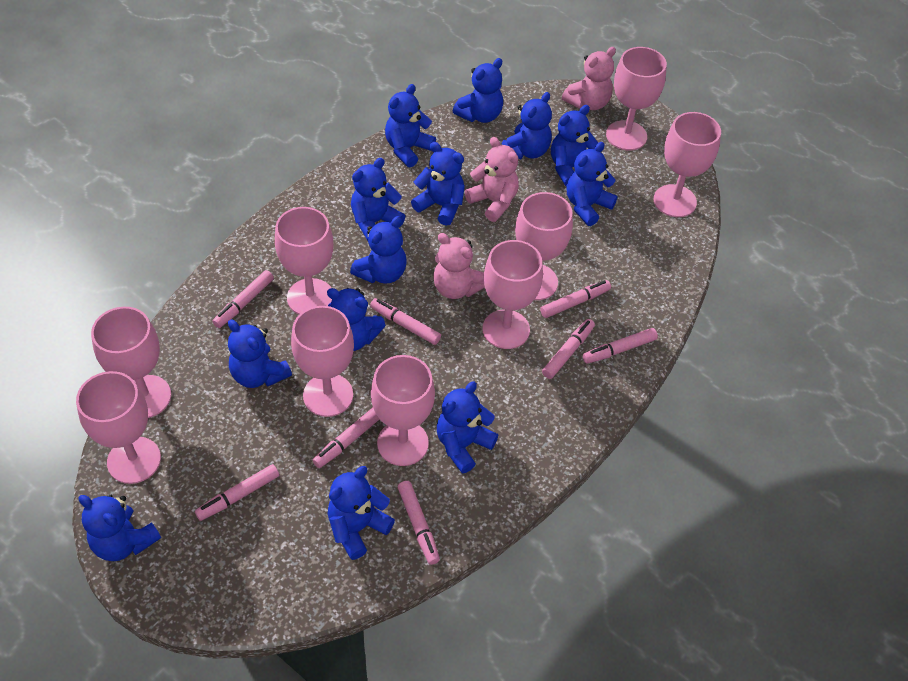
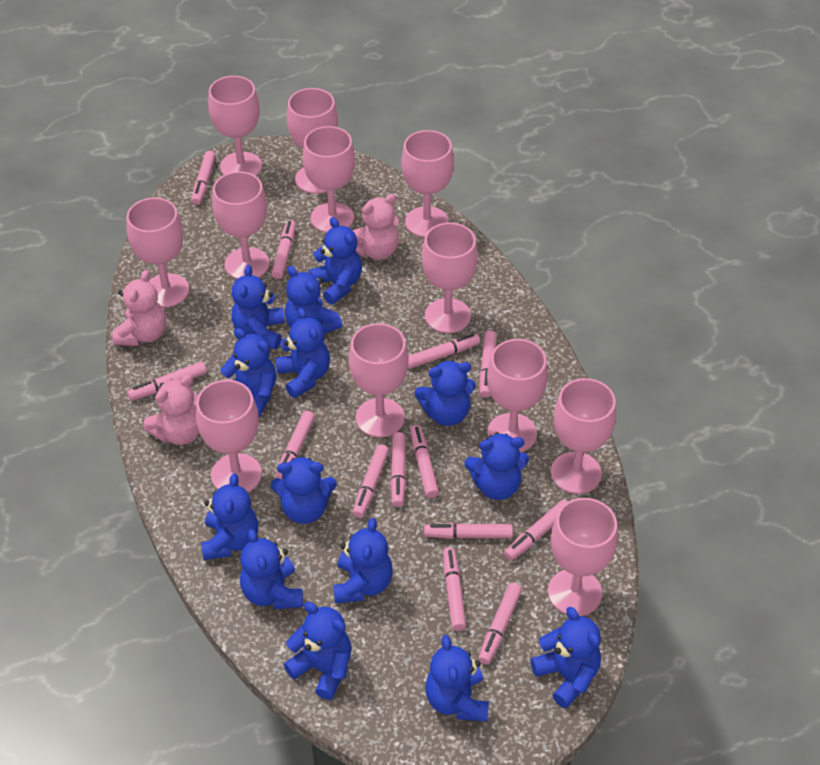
blue teddy bear: [78,494,161,561] [228,319,292,388] [327,288,386,351] [328,466,395,560] [350,216,406,284] [351,158,405,241] [385,84,436,167] [411,142,465,226] [437,381,498,473] [453,58,503,123] [501,92,552,159] [551,105,598,186] [567,142,617,226] = 13 -> [201,474,258,560] [220,328,277,417] [231,265,285,350] [240,529,303,609] [271,455,337,524] [275,308,330,398] [284,602,352,700] [285,266,342,333] [308,217,362,305] [333,518,393,604] [415,361,476,426] [425,635,489,721] [464,432,529,500] [530,607,601,708] = 14
pink goblet: [76,371,161,484] [91,307,171,418] [275,207,334,314] [291,306,354,417] [371,355,435,466] [482,240,543,349] [515,192,573,300] [606,47,667,150] [654,112,721,217] = 9 -> [127,198,189,307] [196,380,262,492] [208,76,262,176] [212,171,269,279] [287,88,338,194] [303,126,355,233] [349,323,409,437] [401,130,454,237] [422,223,478,333] [487,339,548,452] [548,498,618,616] [551,378,616,494] = 12
pink marker: [195,464,279,521] [212,270,274,328] [313,408,380,468] [370,298,441,345] [398,481,440,565] [540,280,611,318] [542,319,595,379] [583,328,658,364] = 8 -> [127,362,207,401] [191,151,216,205] [271,220,296,279] [275,411,315,479] [353,444,389,518] [390,432,406,507] [408,334,480,369] [410,425,439,498] [424,523,513,539] [443,547,466,631] [478,582,522,664] [480,331,497,397] [504,500,568,561] = 13

